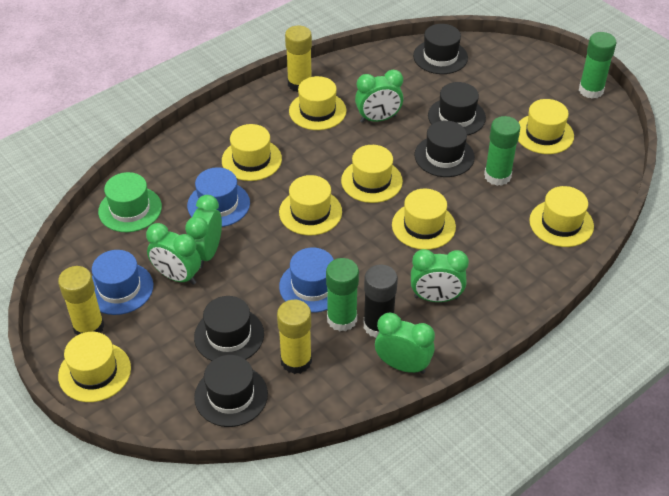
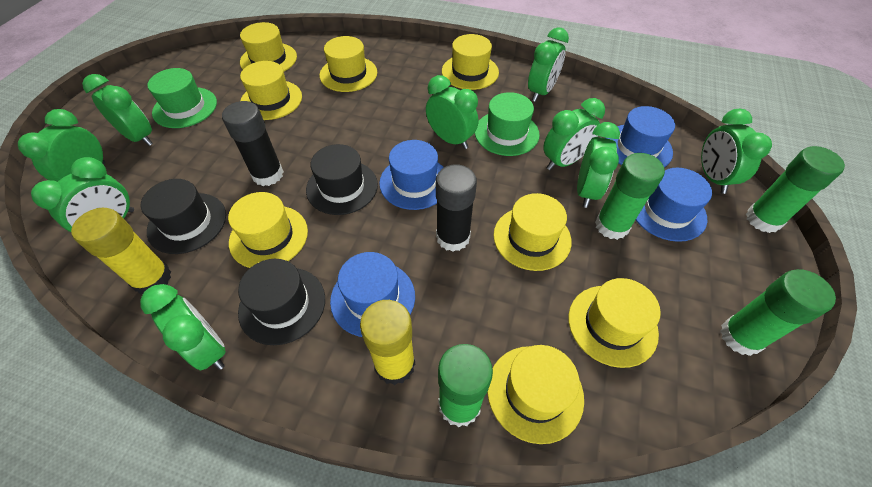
black glue stick: [364,264,398,338] = 1 -> [222,101,284,186] [436,164,477,252] = 2
black hat: [194,296,264,361] [194,355,268,427] [413,24,468,74] [414,120,475,177] [428,82,486,135] = 5 -> [141,179,226,254] [238,259,325,345] [306,144,378,215] = 3
blue hat: [92,250,153,315] [187,167,250,227] [279,248,334,313] = 3 -> [330,252,415,337] [379,140,444,210] [606,106,675,167] [636,168,712,242] = 4
green clock: [146,223,201,285] [185,195,222,268] [355,70,403,123] [375,313,435,374] [411,249,469,302] = 5 -> [18,109,105,182] [31,157,134,232] [82,74,153,146] [140,284,226,371] [426,75,478,149] [528,27,569,102] [543,98,605,170] [577,122,620,208] [701,109,772,194] = 9
green glue stick: [326,258,359,331] [484,116,520,186] [579,32,616,99] = 3 -> [438,344,493,427] [595,153,665,240] [720,269,836,356] [746,146,845,233] = 4
green hat: [98,172,162,232] = 1 -> [147,68,217,128] [475,92,540,156] = 2
yellow glue stick: [58,266,104,335] [277,300,312,374] [285,26,312,92] = 3 -> [71,208,171,294] [360,300,415,385] = 2

